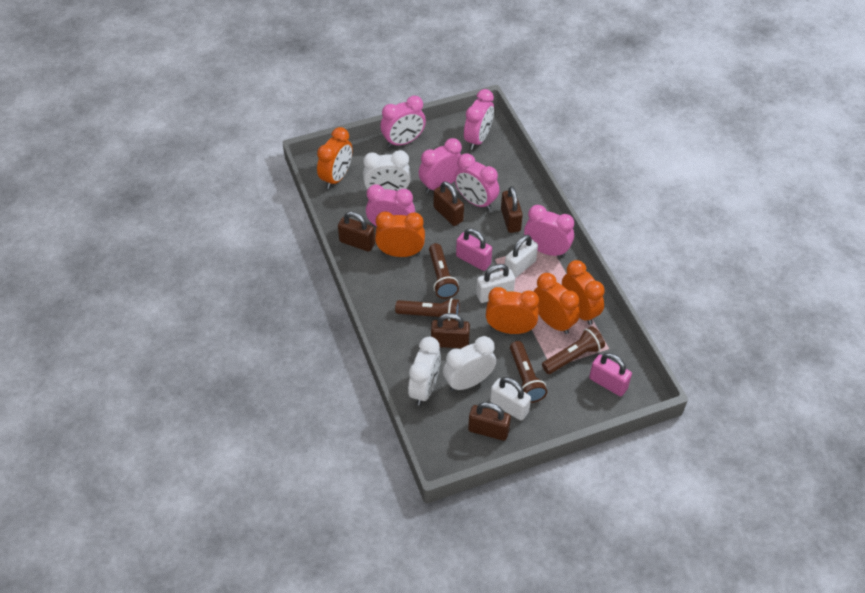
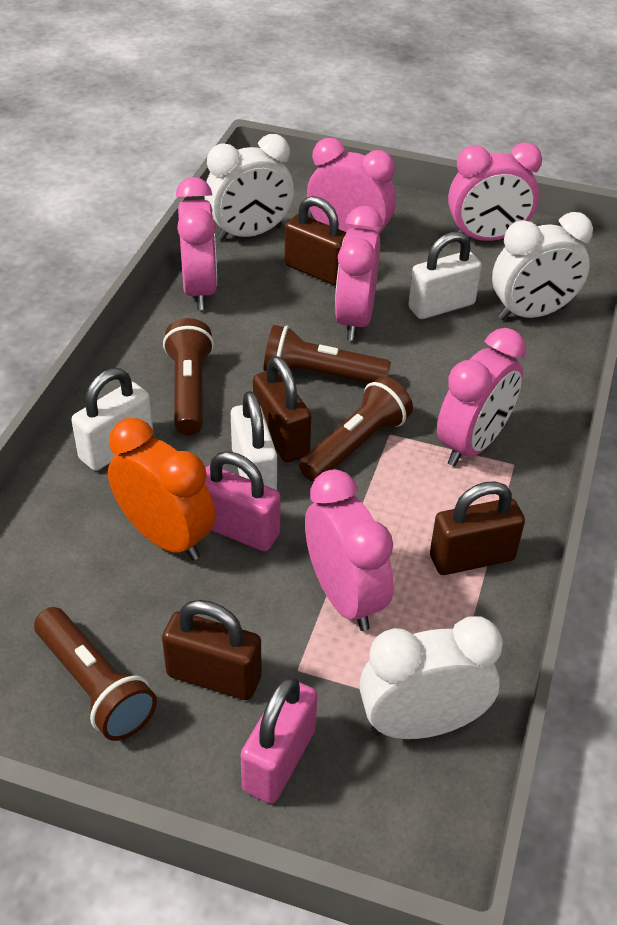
brown padlock: [338,211,375,252] [431,313,470,348] [434,181,464,226] [468,402,511,441] [501,186,523,233] = 5 -> [162,600,262,700] [253,356,311,462] [285,196,346,285] [430,481,525,575] = 4
orange clock: [317,127,352,189] [375,212,425,257] [486,287,539,334] [533,273,580,334] [562,260,605,325] = 5 -> [108,418,215,560] = 1

